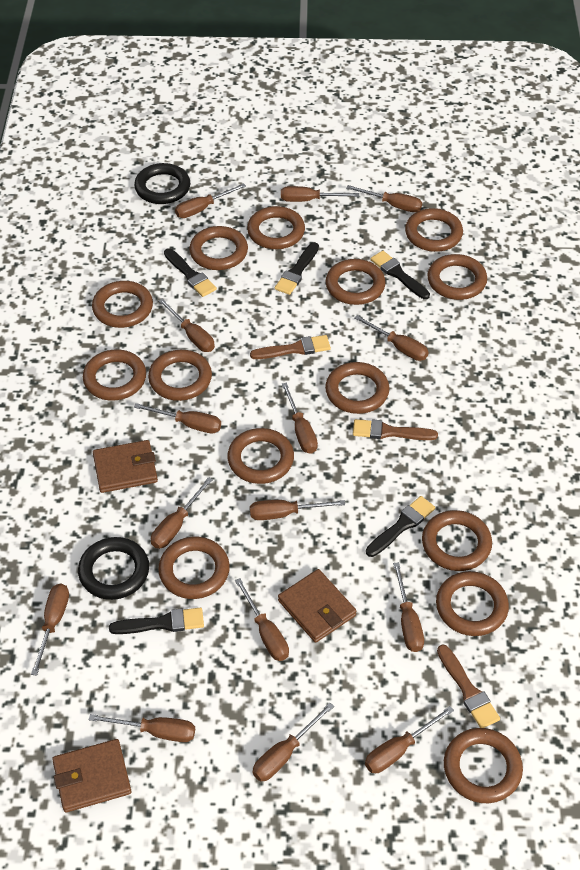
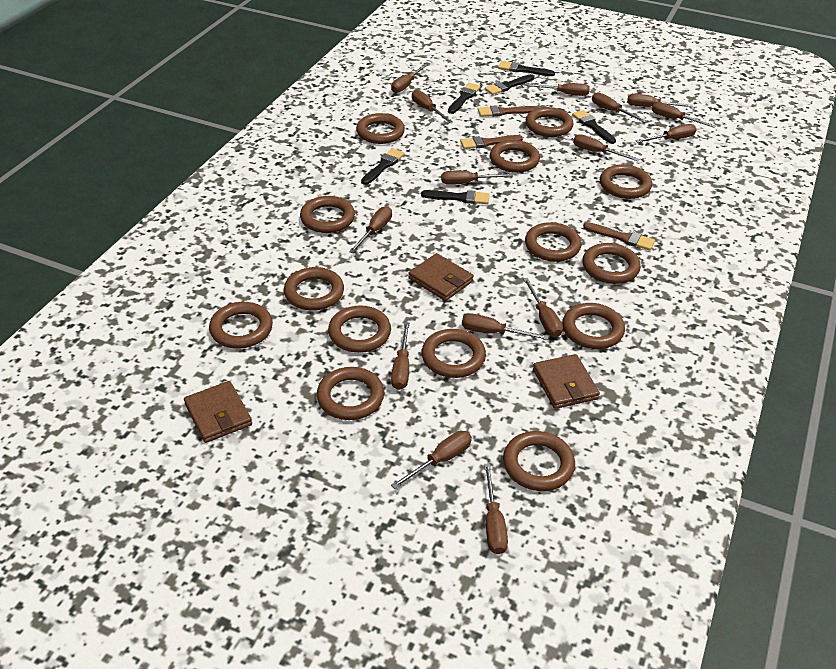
black brush: [109,608,204,634] [164,248,217,297] [275,242,319,295] [366,496,435,557] [370,251,430,299] = 5 -> [361,148,405,185] [421,190,490,204] [448,83,480,114] [485,74,535,95] [498,61,555,76] [572,110,616,144] = 6
black ring: [78,537,149,600] [134,163,190,204] = 2 -> none = 0

